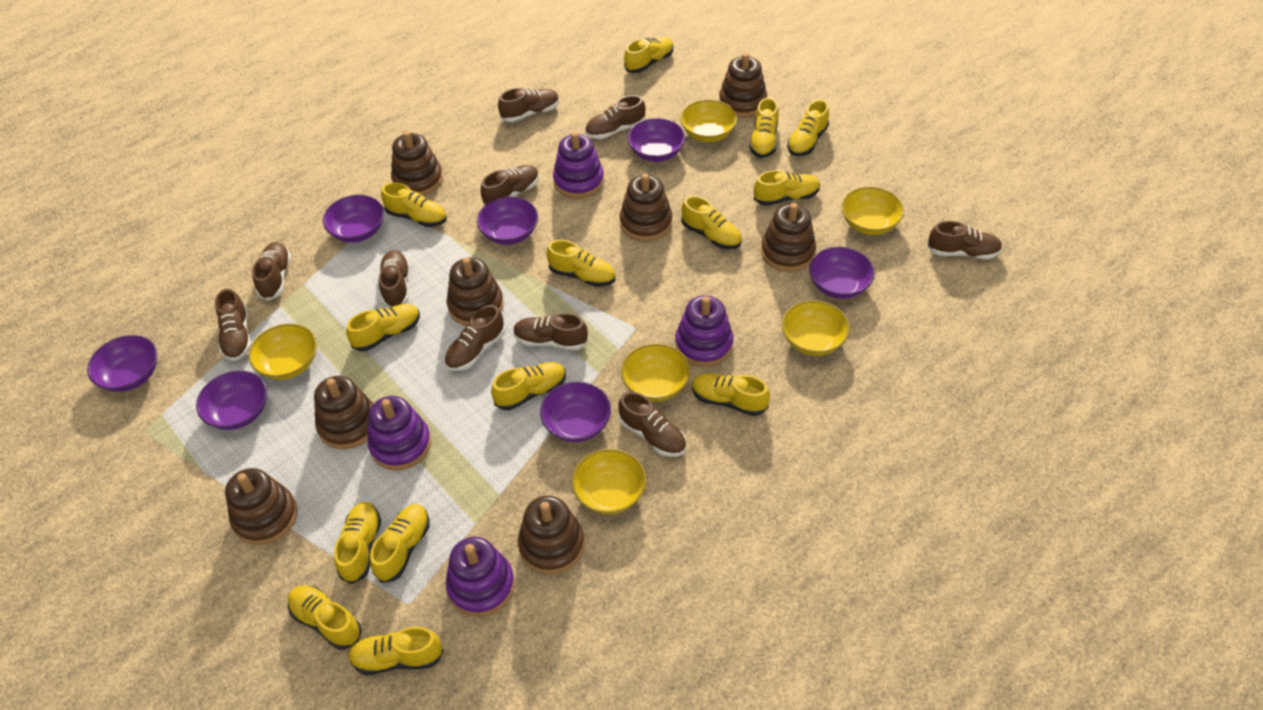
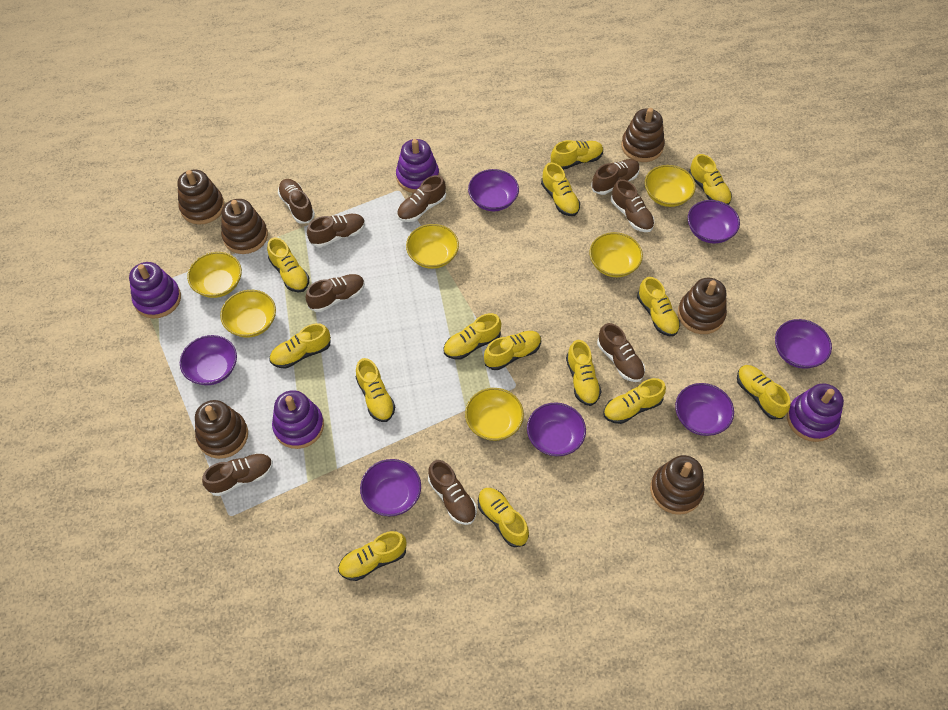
brown shoe: [215,289,251,361] [252,242,291,301] [379,250,409,308] [444,305,505,371] [481,165,539,206] [498,88,559,122] [513,313,588,350] [585,95,645,139] [618,392,686,457] [927,221,1002,259] = 10 -> [202,453,273,496] [278,179,315,224] [305,274,365,312] [307,214,365,248] [397,175,446,222] [428,460,477,525] [591,159,640,195] [597,323,645,382] [611,179,655,232] = 9
brown stacking toy: [225,468,297,545] [314,376,373,449] [391,131,443,196] [446,257,504,326] [518,496,585,574] [620,173,672,241] [719,53,767,118] [761,203,816,272] = 8 -> [177,170,225,225] [195,400,248,459] [221,199,268,254] [621,108,665,162] [650,455,705,515] [678,278,727,334] = 6

